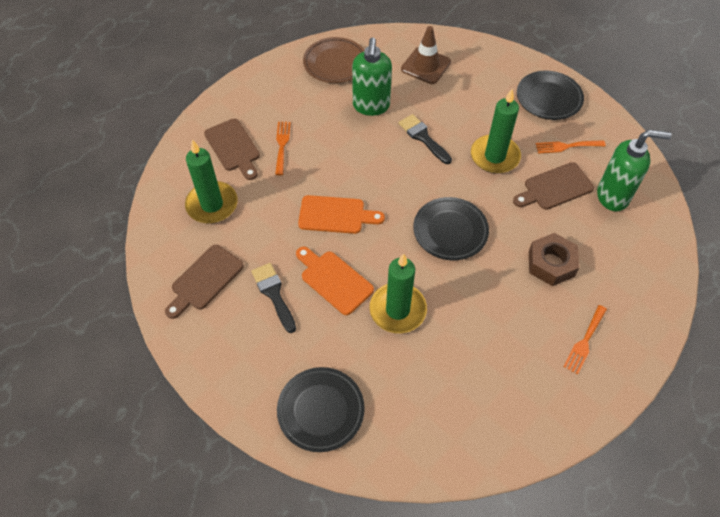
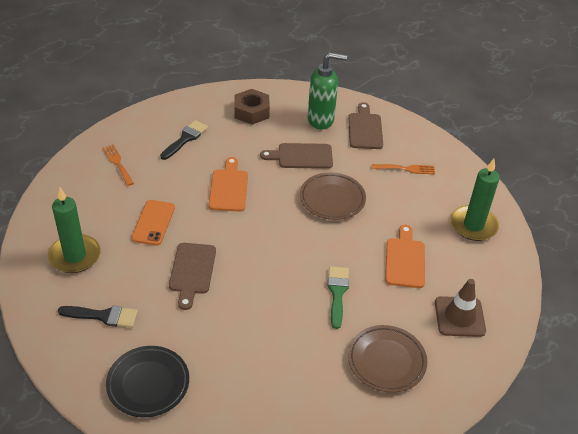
black plate: [277,367,365,452] [413,197,489,260] [517,71,584,120] = 3 -> [106,346,189,417] = 1
brown plate: [303,37,364,83] = 1 -> [300,172,366,220] [348,325,427,393] = 2
green brush: none = 0 -> [328,266,349,329] = 1
green candle: [185,140,238,223] [370,253,427,333] [471,89,521,174] = 3 -> [48,187,101,273] [451,159,500,241] = 2
green soap dispenser: [352,37,392,116] [597,130,672,211] = 2 -> [308,52,347,130] = 1
orange fork: [275,122,291,175] [535,140,606,154] [563,305,607,374] = 3 -> [102,144,134,186] [372,164,435,174] = 2
orange phone: none = 0 -> [131,200,175,246] = 1

